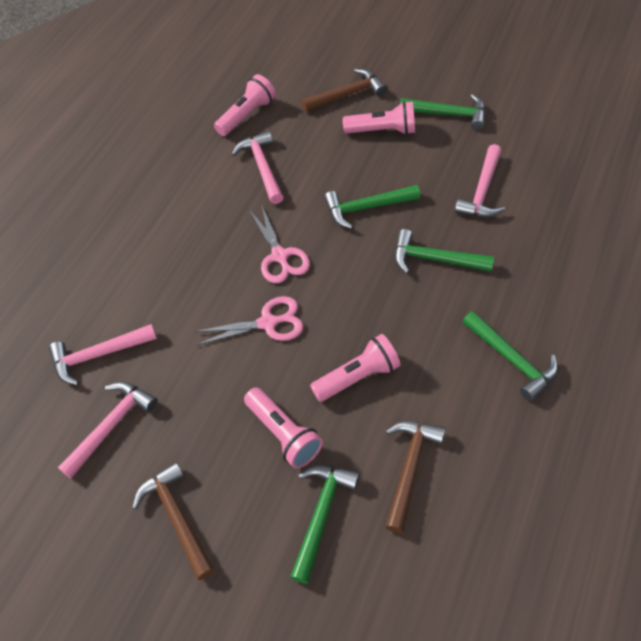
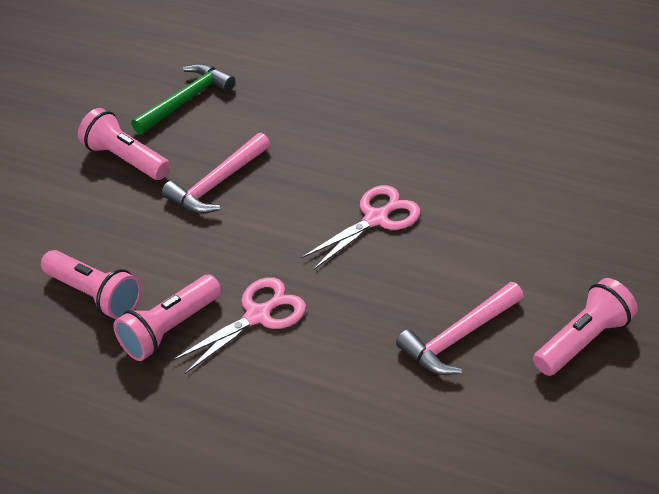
brown hammer: [132,462,215,580] [301,69,387,112] [386,421,446,533] = 3 -> none = 0
green hammer: [290,465,360,584] [324,185,420,229] [395,229,494,274] [400,94,486,130] [463,311,558,401] = 5 -> [131,63,236,135] = 1
pink hammer: [49,324,157,385] [58,382,158,479] [232,131,284,204] [455,144,505,217] = 4 -> [162,133,270,214] [396,282,524,375] = 2

